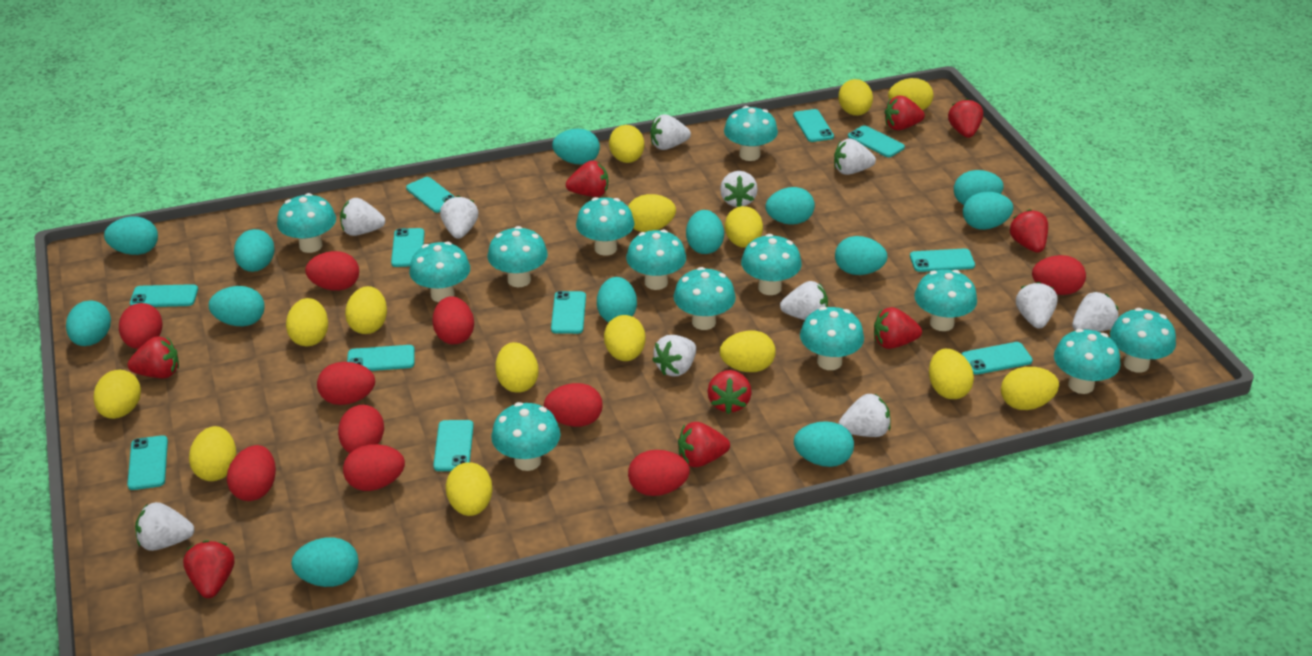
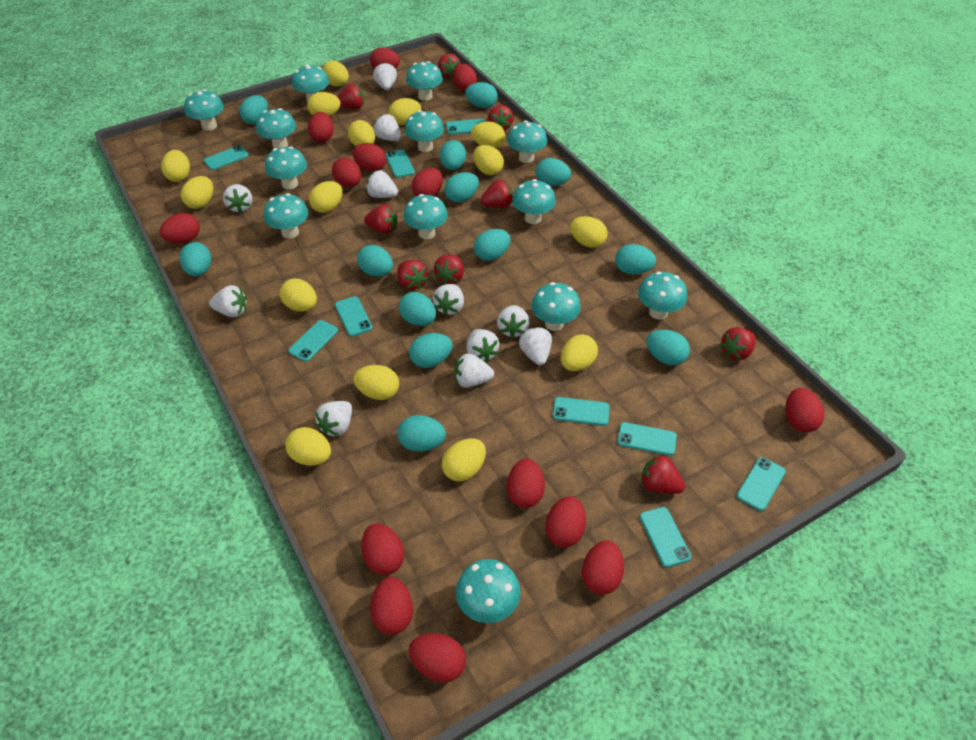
red egg: [119,303,163,349] [227,445,276,501] [305,251,359,291] [317,362,375,405] [338,405,384,453] [343,444,405,491] [432,297,474,344] [544,383,603,427] [628,450,690,496] [1032,255,1086,295] = 10 -> [159,213,200,243] [308,112,334,142] [332,158,361,187] [353,143,386,172] [361,524,404,575] [370,48,400,69] [370,577,413,635] [409,633,466,683] [412,168,443,196] [453,64,477,92] [507,459,545,508] [546,496,586,547] [582,540,624,595] [785,388,824,433] = 14
turquoise phone: [127,435,168,490] [130,284,198,307] [347,345,415,371] [391,228,425,267] [406,177,455,213] [433,420,474,471] [551,291,586,334] [793,109,834,142] [848,125,905,157] [910,249,975,272] [962,342,1033,375] = 11 -> [204,145,249,170] [288,320,338,362] [335,296,373,336] [385,149,415,178] [446,119,485,134] [553,397,610,426] [617,422,677,456] [640,507,692,568] [737,457,786,511] = 9

